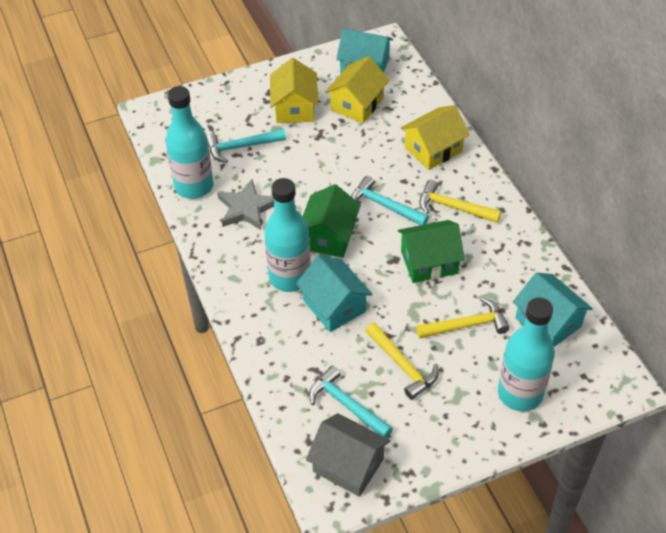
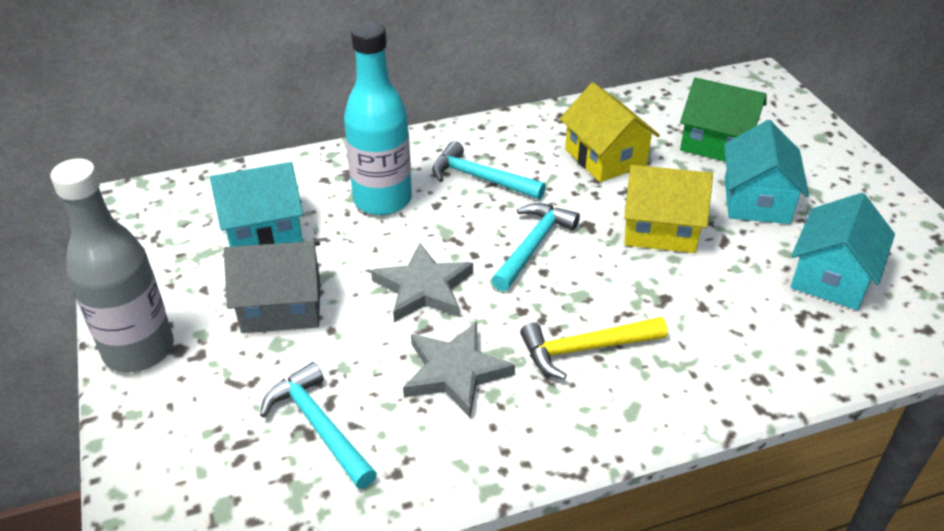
green house: [302,184,361,258] [398,220,465,283] = 2 -> [680,78,767,162] = 1
grey bottle: none = 0 -> [50,158,174,373] = 1
grey star: [217,179,274,230] = 1 -> [371,243,473,322] [403,322,515,418] = 2
turquoise bottle: [166,86,214,199] [264,178,311,292] [498,298,555,412] = 3 -> [344,22,412,215] = 1
yellow hammer: [365,323,439,400] [416,297,510,339] [419,180,501,223] = 3 -> [520,317,668,380] = 1
yellow house: [270,58,318,123] [325,56,389,123] [401,105,470,170] = 3 -> [560,82,660,182] [624,165,713,253] = 2

